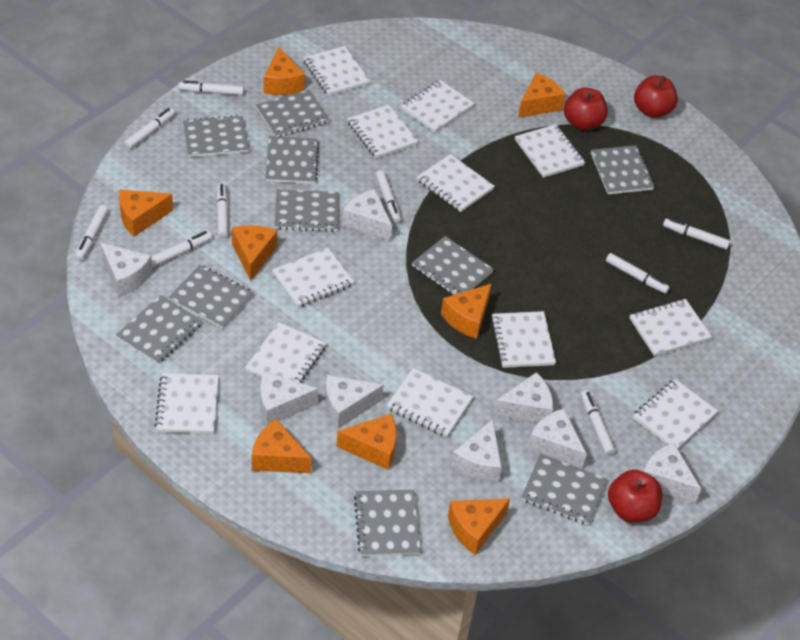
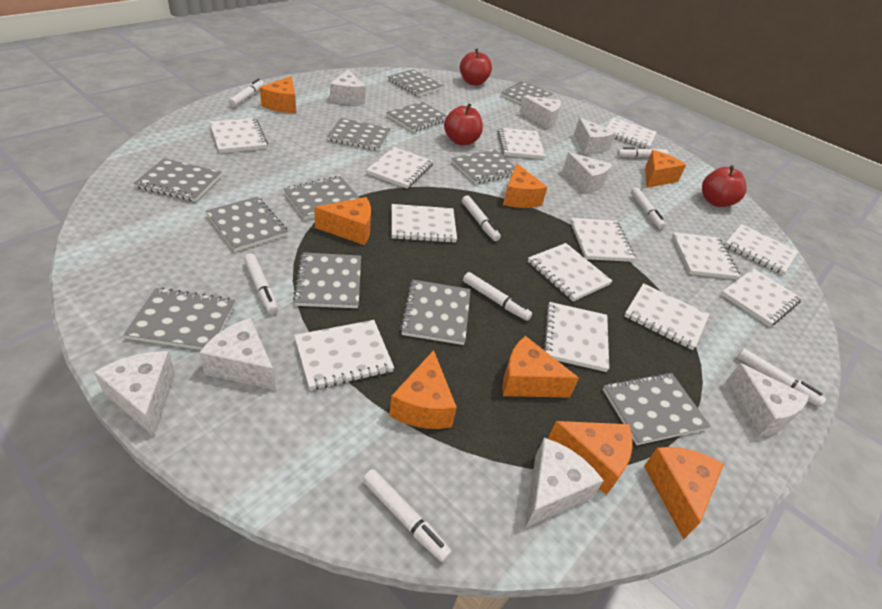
grey notebook: [116,295,202,364] [168,265,254,329] [183,115,249,157] [256,89,330,137] [265,136,319,184] [275,189,339,232] [354,490,421,556] [412,236,494,295] [521,454,607,525] [591,145,655,194] = 10 -> [124,287,235,350] [133,158,222,202] [206,197,288,252] [283,176,360,220] [293,252,361,308] [327,118,391,151] [386,102,447,132] [387,69,444,96] [400,280,471,345] [451,150,515,184] [501,81,553,104] [603,372,711,445] = 12
white marker: [75,205,108,260] [124,108,175,149] [151,231,212,267] [179,80,244,95] [216,183,228,238] [375,170,401,223] [581,390,615,455] [606,253,670,294] [663,218,730,249] = 9 -> [229,79,264,107] [244,253,278,314] [362,469,452,562] [462,195,501,241] [463,272,532,321] [617,147,668,158] [631,187,666,229] [737,348,826,407] = 8
white notebook: [155,373,219,434] [245,322,326,383] [272,248,354,308] [303,46,370,96] [347,105,418,158] [386,368,473,437] [401,80,475,133] [417,154,495,212] [491,311,556,368] [515,124,585,178] [629,299,712,356] [633,379,718,449] = 12 -> [210,118,268,153] [294,320,394,390] [366,147,433,189] [391,204,457,243] [497,127,546,159] [528,243,612,301] [543,302,609,372] [570,218,636,262] [606,118,657,149] [624,283,709,350] [672,232,740,280] [721,269,802,327] [725,224,798,275] = 13

